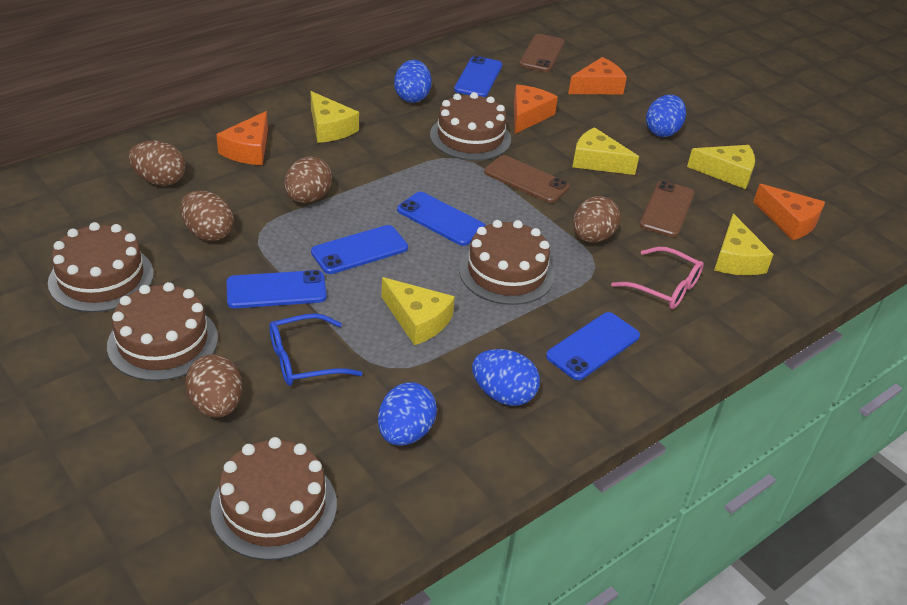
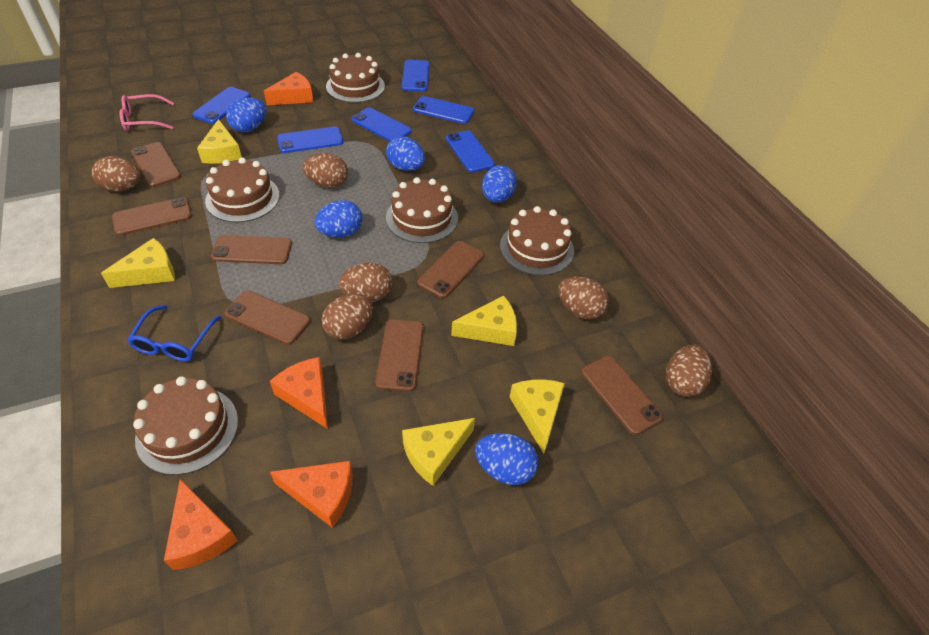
blue egg: [378,382,437,446] [394,60,432,103] [472,349,540,406] [646,95,686,137] = 4 -> [226,98,266,132] [314,200,362,237] [386,136,425,171] [475,433,539,485] [482,165,517,203] = 5
blue phone: [226,270,327,308] [311,225,408,274] [397,192,486,246] [454,56,502,97] [546,312,640,380] = 5 -> [192,87,250,124] [277,127,343,153] [351,107,412,141] [402,60,430,92] [413,96,474,124] [446,130,495,172] = 6
brown egg: [129,141,185,186] [180,191,234,241] [185,354,242,418] [284,156,332,203] [573,196,620,242] = 5 -> [92,156,141,192] [302,153,348,188] [321,294,373,340] [339,262,392,302] [558,276,609,319] [666,344,712,397] = 6
brown phone: [484,155,570,203] [519,34,565,72] [639,181,695,237] = 3 -> [112,197,192,236] [131,142,181,187] [211,235,292,264] [224,291,310,345] [375,319,424,392] [418,241,484,298] [581,356,663,435] = 7

